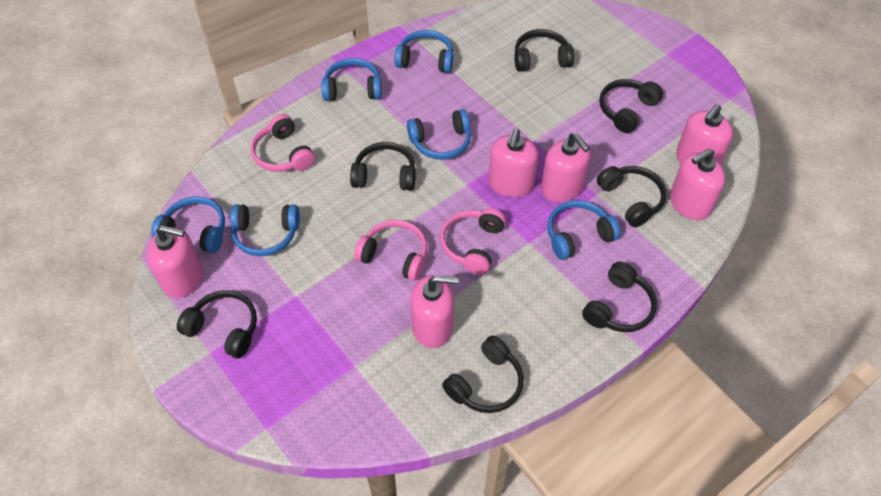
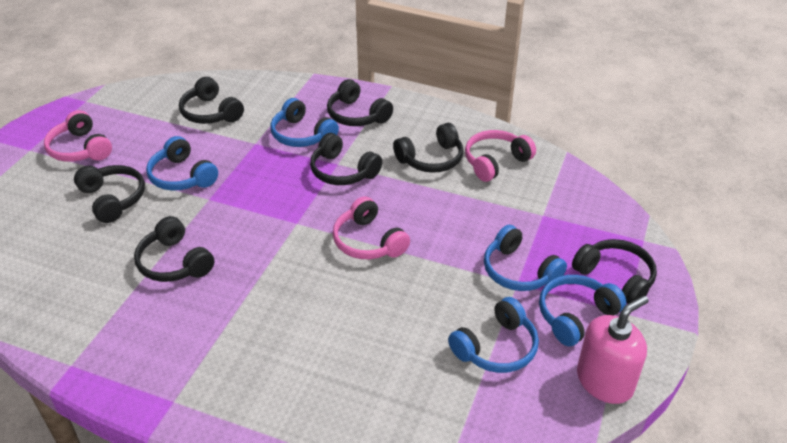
blue headphones: [151,196,225,253] [230,204,300,256] [321,58,382,101] [395,30,453,73] [407,109,471,160] [547,200,621,260] = 6 -> [146,136,218,191] [270,98,339,147] [448,297,539,373] [484,225,567,291] [539,275,626,347] = 5
pink soap dispenser: [147,225,203,298] [410,275,459,348] [488,129,538,197] [541,133,591,202] [670,148,726,220] [676,104,733,165] = 6 -> [577,296,649,404] = 1

